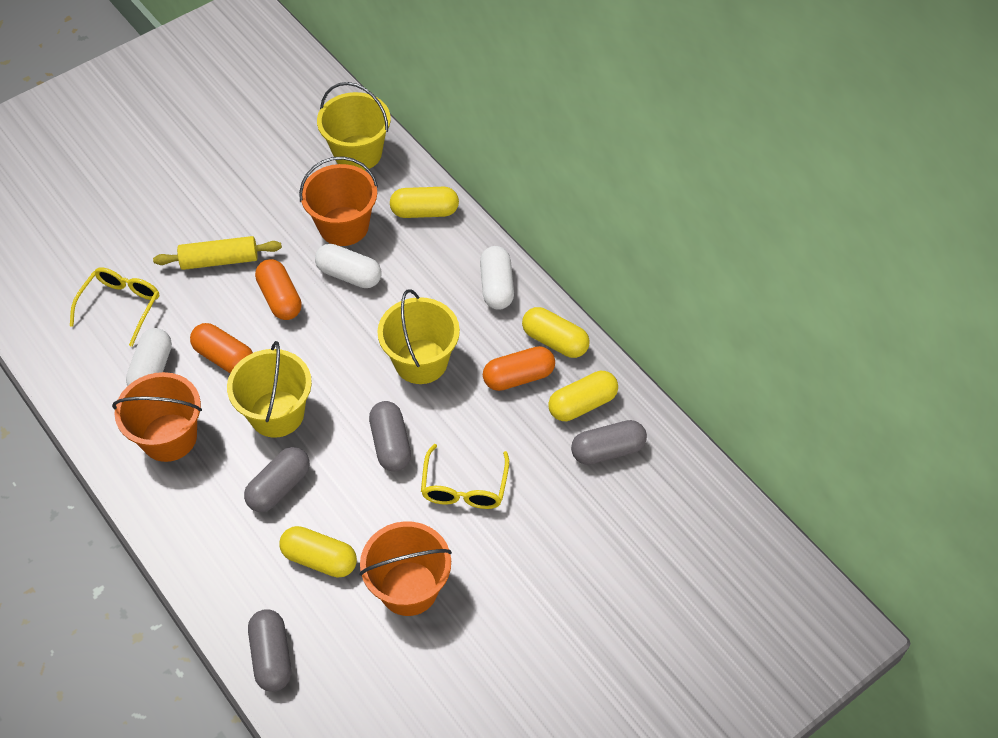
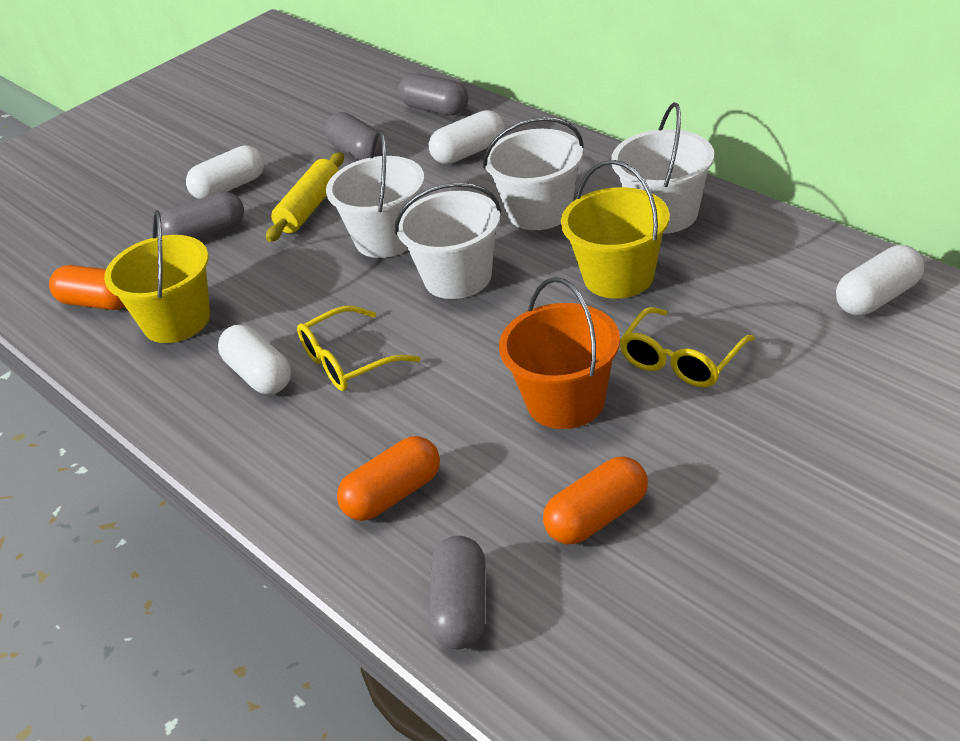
orange bucket: [112,372,202,462] [299,156,378,246] [359,521,452,616] = 3 -> [499,277,620,429] = 1
white bucket: none = 0 -> [326,130,425,258] [395,182,501,299] [483,117,584,230] [611,102,714,234] = 4
white capsule: [126,328,172,386] [315,244,381,288] [480,246,514,310] = 3 -> [186,145,264,199] [218,325,291,394] [429,110,505,164] [836,245,924,315] = 4
yellow bucket: [227,341,312,438] [317,82,391,170] [377,289,460,384] = 3 -> [104,210,210,343] [561,160,670,299] = 2
yellow capsule: [279,526,357,578] [390,187,459,218] [522,307,590,358] [548,371,618,421] = 4 -> none = 0

